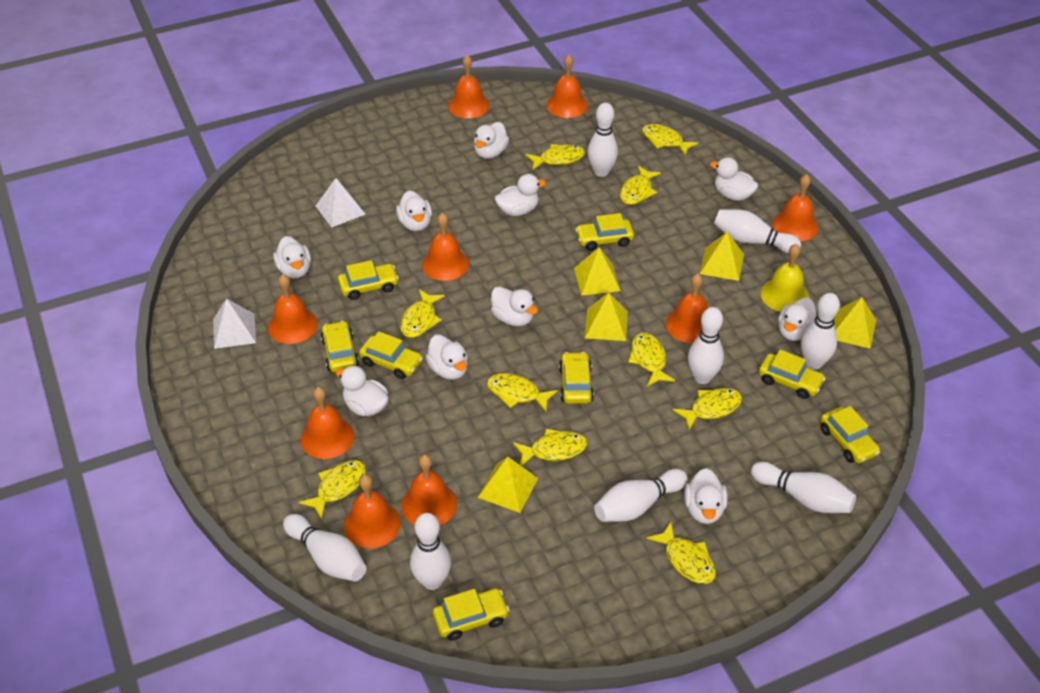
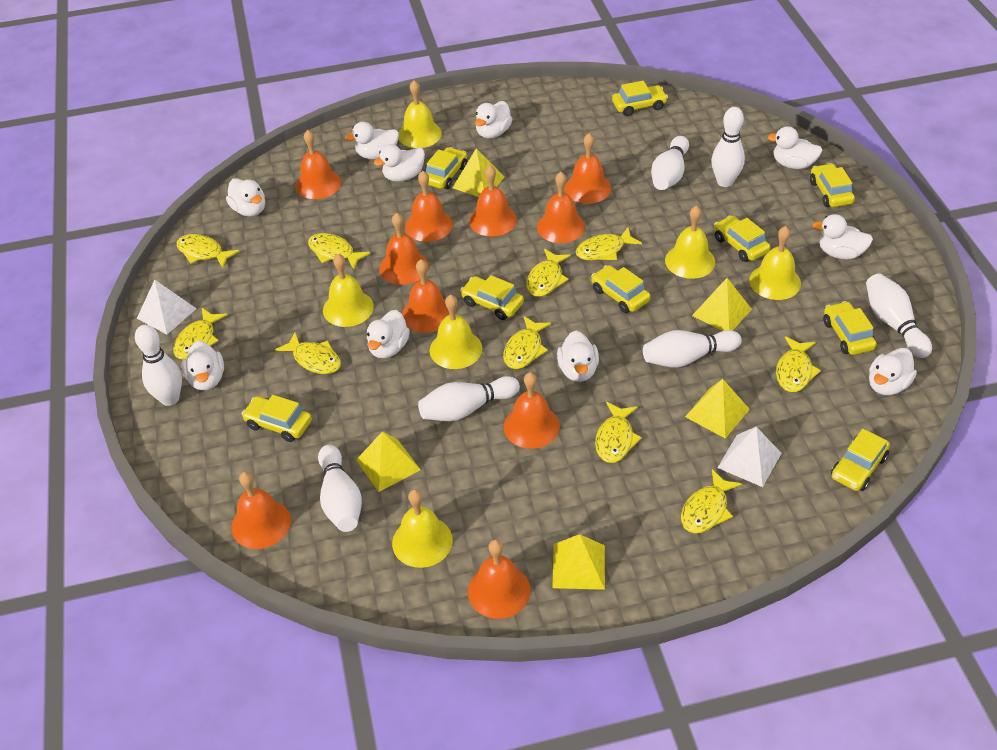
orange bell: [268,274,318,344] [301,387,354,459] [344,475,401,548] [401,454,457,525] [422,213,469,281] [448,55,490,118] [547,55,588,118] [666,274,708,343] [773,174,819,241] = 9 -> [231,472,291,549] [295,130,341,199] [379,212,429,285] [402,259,450,333] [405,171,453,242] [468,539,530,619] [469,166,517,237] [504,372,560,449] [537,172,585,243] [565,133,611,204] = 10
white bowling pin: [283,514,366,581] [410,513,451,590] [588,103,618,177] [594,469,687,522] [688,307,724,384] [714,209,801,253] [751,462,856,513] [801,293,840,370] = 8 -> [135,325,182,406] [318,445,362,532] [418,376,520,421] [643,330,742,368] [651,136,689,190] [712,107,745,187] [866,273,932,358] = 7
yellow bell: [760,244,809,312] = 1 -> [323,254,374,327] [392,489,453,568] [398,80,442,148] [430,295,482,369] [665,205,715,279] [749,226,801,300] = 6
yellow car: [321,321,359,372] [338,260,399,300] [359,332,423,379] [433,588,509,641] [559,352,594,404] [575,213,634,251] [759,349,825,399] [821,406,880,463] = 8 -> [242,395,312,442] [426,147,467,189] [460,275,524,320] [591,265,651,313] [612,81,668,116] [714,215,771,262] [810,163,855,207] [823,301,877,355] [831,429,890,491] = 9

